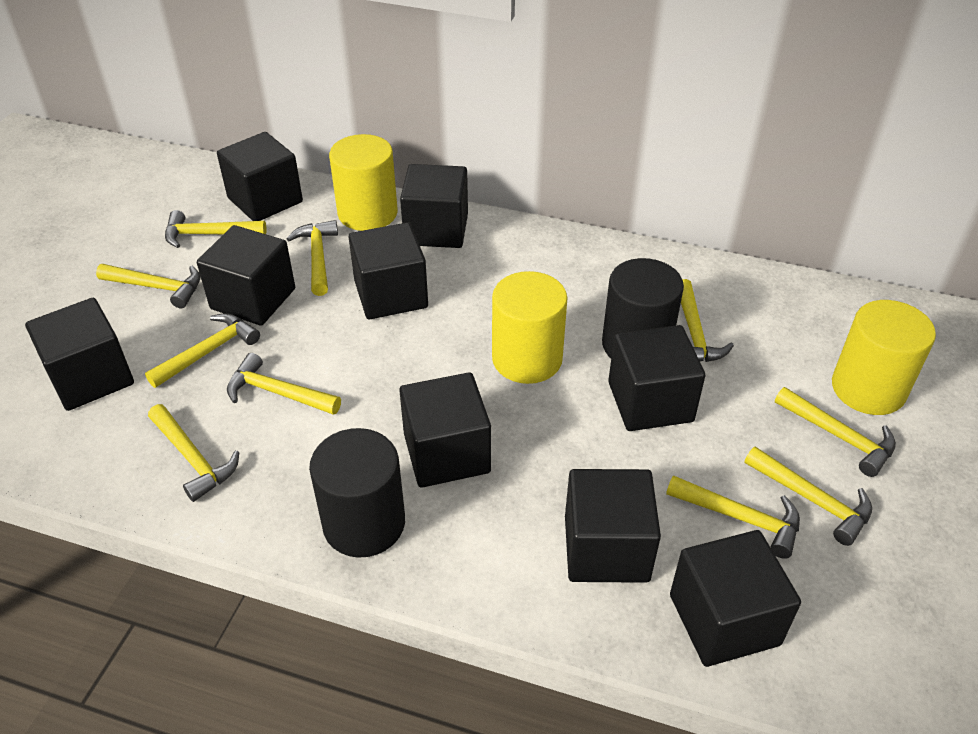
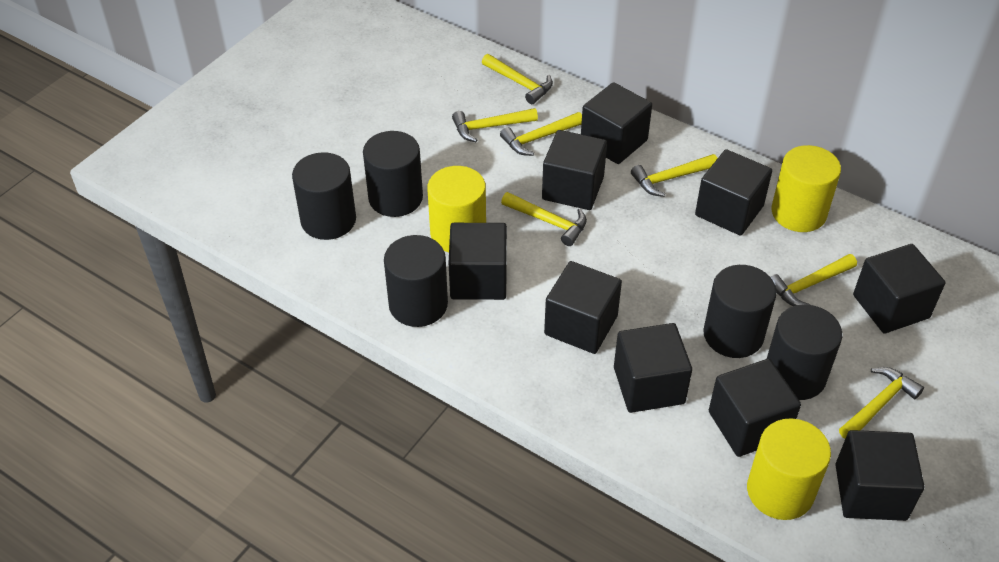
black cylinder: [309,428,405,558] [602,258,684,358] = 2 -> [292,152,356,240] [363,131,423,217] [384,235,448,327] [703,265,777,358] [767,305,842,400] = 5
yellow hammer: [96,264,201,309] [145,313,260,388] [148,404,239,502] [165,210,266,248] [227,353,341,415] [287,220,338,296] [666,475,800,559] [681,279,734,362] [745,447,872,546] [775,387,896,477] = 10 -> [452,108,538,142] [482,54,553,104] [500,112,582,156] [501,192,587,246] [631,154,718,197] [771,254,857,306] [839,367,924,439] = 7

